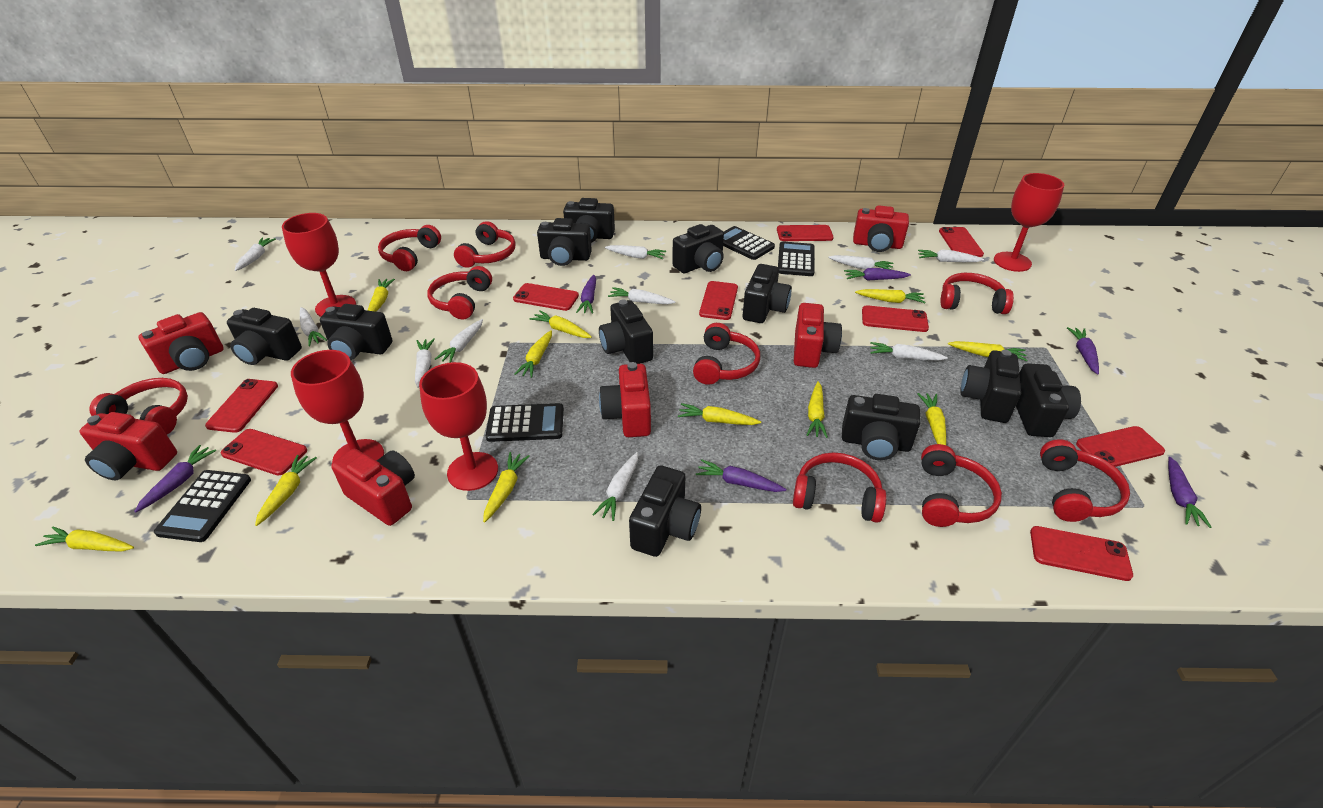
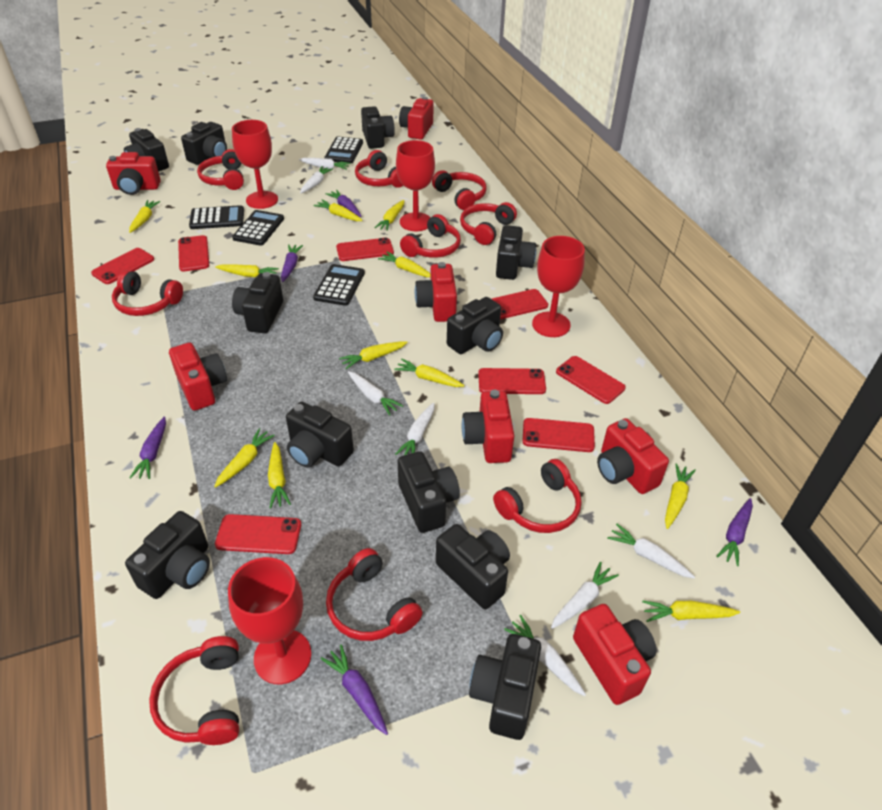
purple carrot: [134,445,217,513] [576,275,596,314] [696,460,786,492] [844,268,911,281] [1067,327,1099,375] [1168,457,1212,528] = 6 -> [130,417,166,479] [281,244,303,282] [321,644,388,735] [326,189,362,217] [716,498,753,566] = 5
red camera: [80,412,177,480] [139,312,224,374] [331,449,415,526] [599,362,651,437] [794,303,842,368] [853,205,909,252] = 6 -> [106,152,161,195] [169,343,227,411] [399,97,433,140] [415,262,457,322] [462,390,514,463] [573,604,656,705] [597,418,669,494] = 7
red phone: [205,379,278,433] [221,429,307,476] [513,283,579,311] [699,281,738,320] [777,225,834,241] [862,305,929,332] [939,227,984,257] [1030,526,1133,581] [1076,426,1165,467] = 9 -> [91,248,154,284] [178,235,209,271] [215,514,301,554] [336,237,394,261] [478,368,546,394] [492,289,548,320] [522,418,595,452] [556,356,626,404] = 8
white carrot: [235,237,276,271] [300,307,327,346] [415,338,435,388] [435,319,483,363] [592,452,638,521] [605,245,666,259] [608,287,675,304] [828,255,893,270] [870,342,948,361] [918,249,984,262] = 10 -> [299,158,351,170] [300,166,333,193] [348,371,403,416] [395,403,435,455] [504,615,586,696] [551,562,619,629] [607,524,695,578] = 7

